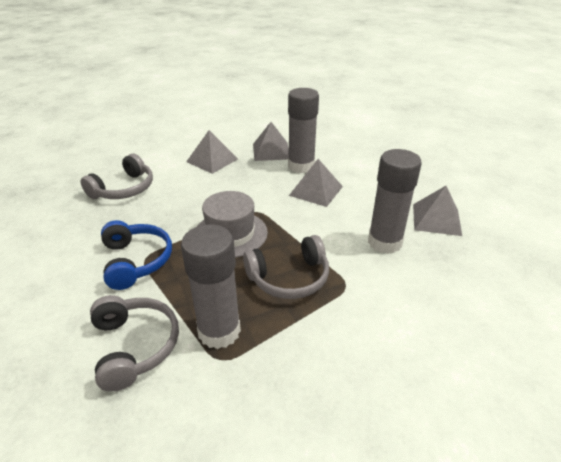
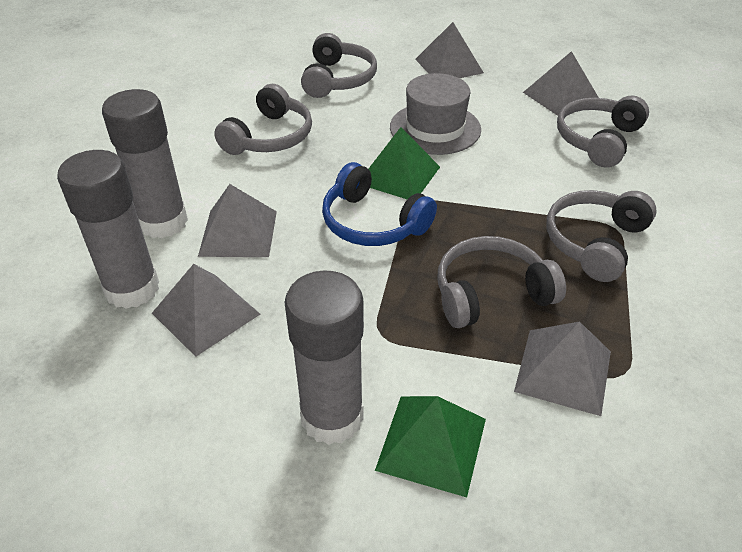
green pyramid: none = 0 -> [369,127,440,199] [375,396,486,497] = 2
grey headphones: [80,154,153,199] [90,295,179,392] [243,235,329,299] = 3 -> [214,84,312,155] [301,33,377,98] [438,236,566,328] [546,190,657,282] [557,95,649,167] = 5
grey pyramid: [186,130,238,174] [253,122,289,161] [289,159,343,207] [413,186,462,236] = 4 -> [152,264,260,357] [198,184,277,257] [415,22,484,78] [514,321,611,416] [523,51,599,116] = 5

